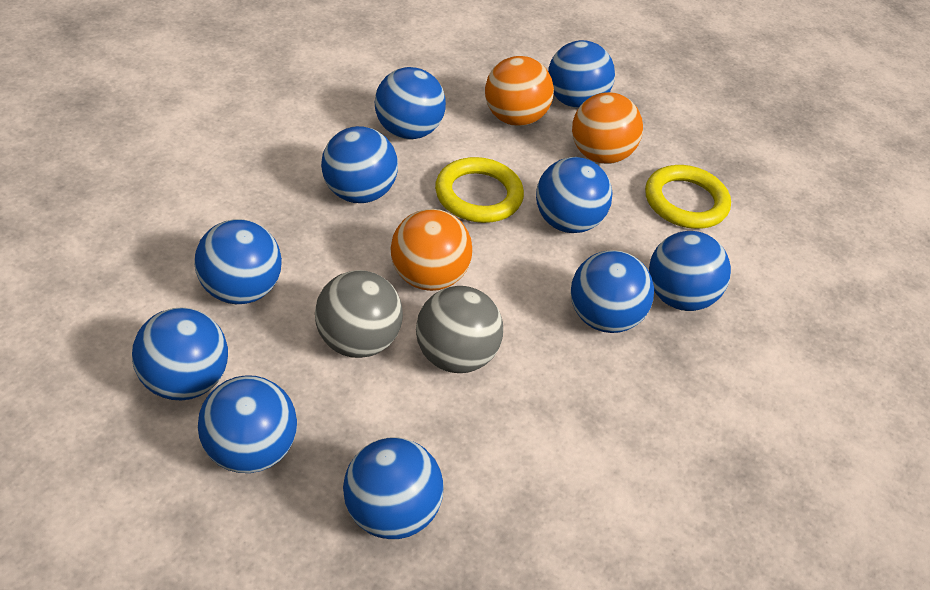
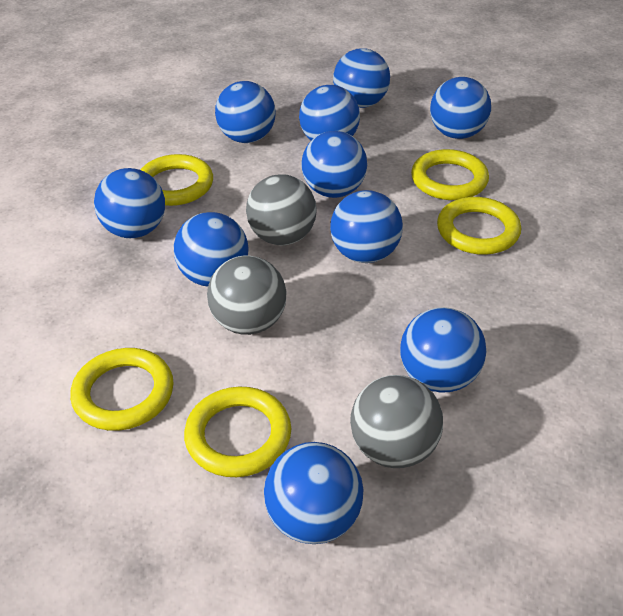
grey ball: [315,270,403,358] [416,286,503,373] = 2 -> [207,256,287,335] [246,174,317,245] [350,375,443,468] = 3
orange ball: [390,209,473,291] [485,56,554,126] [572,92,643,164] = 3 -> none = 0
yellow ring: [435,157,524,223] [645,165,731,229] = 2 -> [70,348,174,431] [140,154,213,206] [184,387,291,477] [411,149,489,200] [437,197,521,255] = 5

